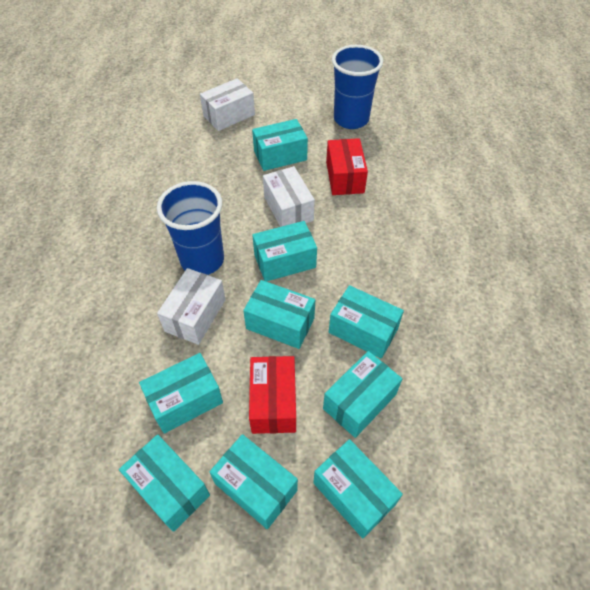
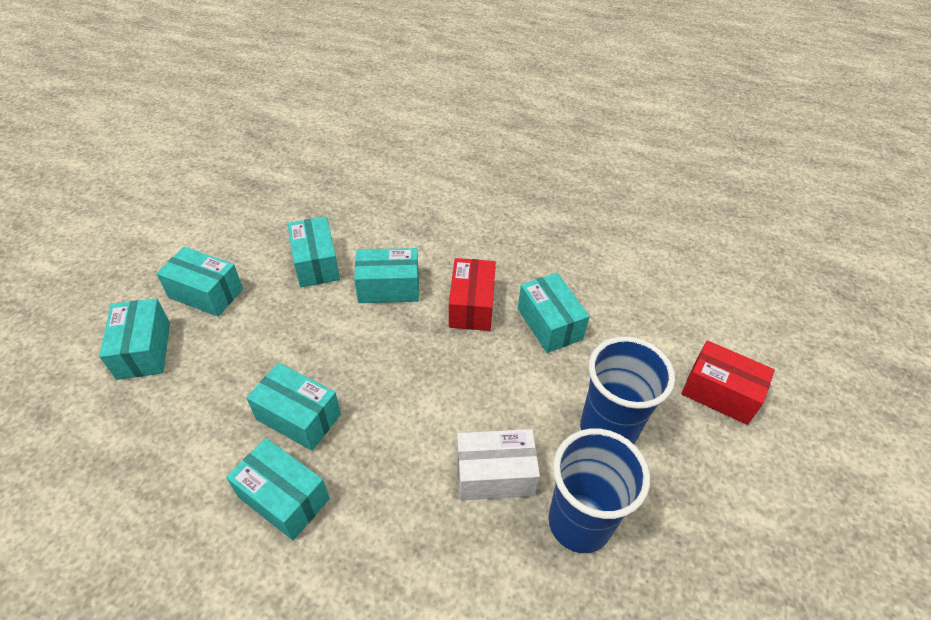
turquoise box: [119,434,210,532] [139,353,223,434] [210,434,298,529] [243,280,315,349] [252,119,308,171] [252,221,317,282] [313,439,403,538] [323,351,402,438] [329,285,404,359] = 9 -> [99,298,170,380] [156,247,243,317] [226,438,330,540] [246,363,341,451] [288,216,340,287] [354,248,419,303] [518,273,590,353] = 7
white box: [157,268,226,345] [200,78,255,131] [263,166,315,227] = 3 -> [456,429,540,501] = 1

